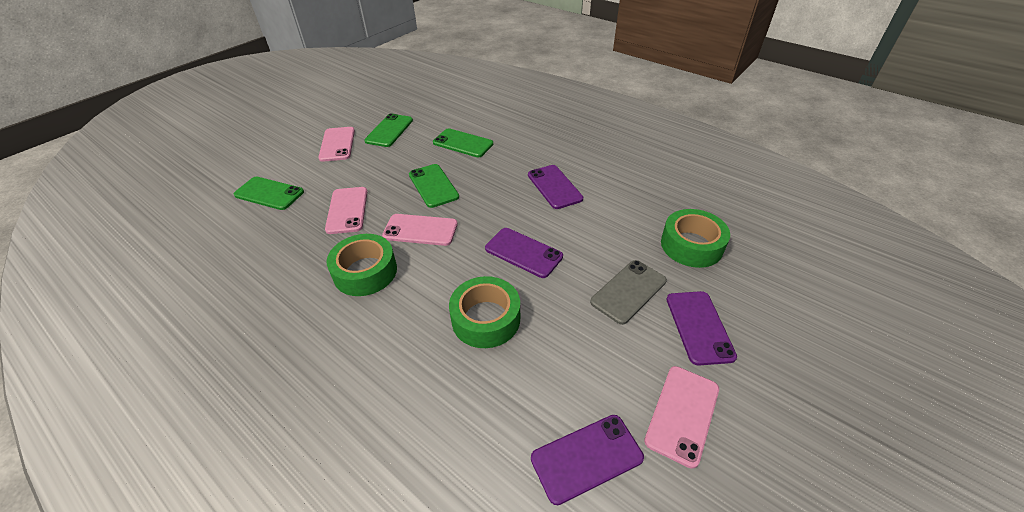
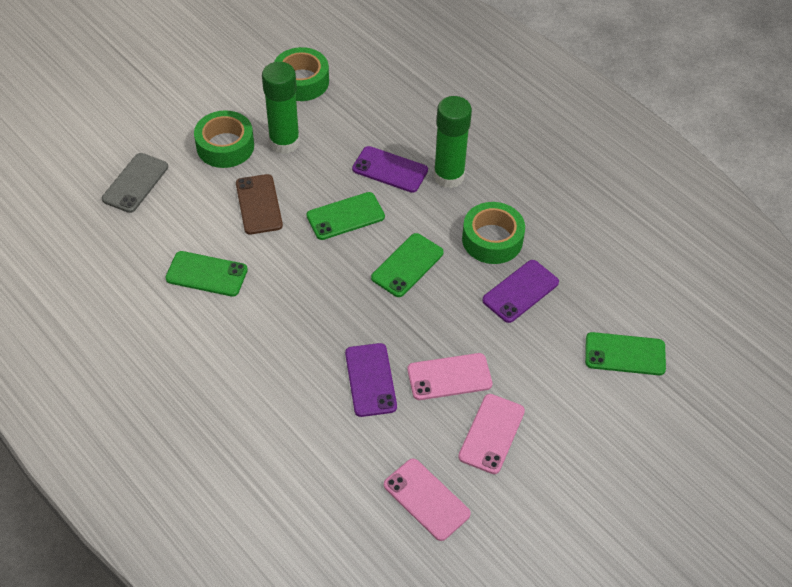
brown phone: none = 0 -> [236,174,283,235] = 1
green glue stick: none = 0 -> [262,62,300,154] [434,96,472,188] = 2
pink phone: [318,127,355,162] [325,187,367,234] [382,214,458,246] [644,366,719,469] = 4 -> [384,459,471,541] [407,353,492,400] [458,394,525,474] = 3
purple phone: [485,228,563,278] [528,165,583,209] [531,415,644,505] [666,291,737,365] = 4 -> [345,343,397,417] [352,146,428,193] [482,260,559,323] = 3

